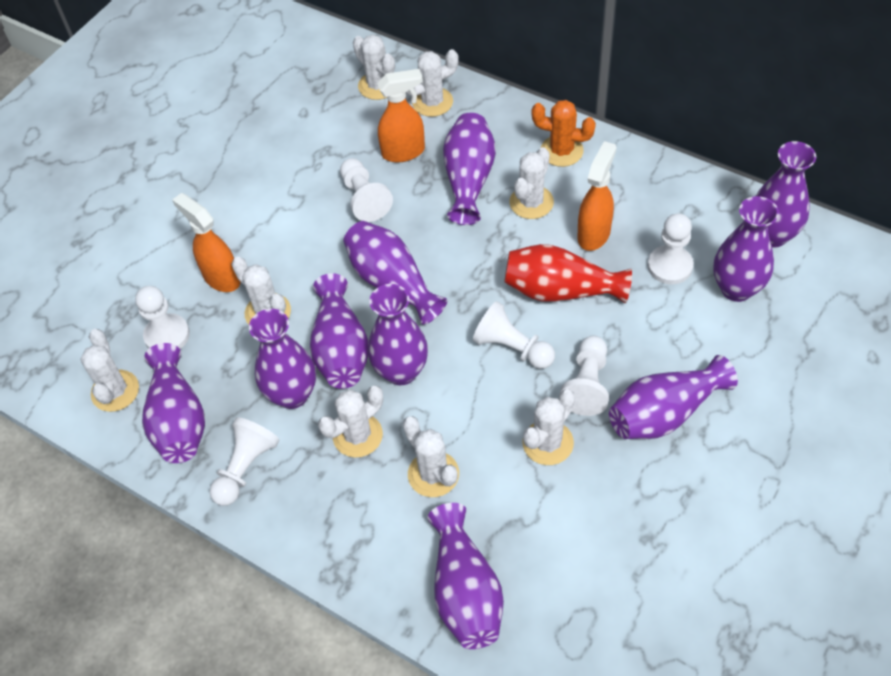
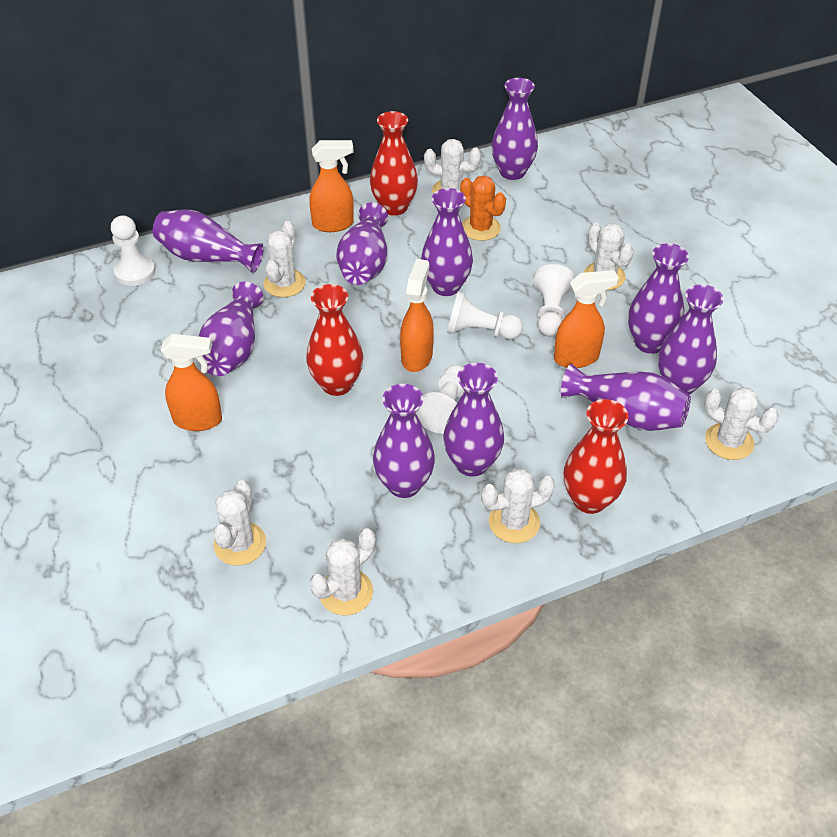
orange spray bottle: [172,193,241,292] [377,69,425,162] [578,141,617,251] = 3 -> [161,334,222,431] [309,140,354,232] [400,259,434,372] [554,270,619,368] = 4
red vase: [504,244,632,304] = 1 -> [306,284,363,396] [370,111,418,216] [564,399,628,514] = 3
white cactus: [80,329,139,412] [231,257,291,324] [318,386,383,458] [353,35,395,100] [402,416,459,497] [406,49,459,117] [510,147,554,219] [523,389,575,465] = 8 -> [213,480,266,566] [264,221,306,297] [310,528,376,616] [424,139,481,194] [481,468,555,543] [584,223,634,290] [704,387,779,460] = 7
white pawn: [135,286,190,349] [209,417,280,506] [340,158,393,222] [473,301,555,369] [560,336,609,416] [648,213,694,284] = 6 -> [111,215,155,286] [416,365,464,434] [447,291,523,339] [533,264,575,337] = 4

